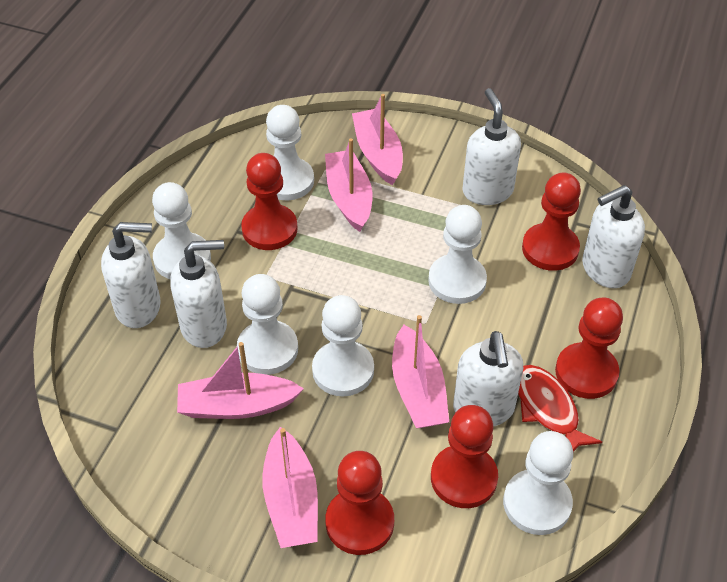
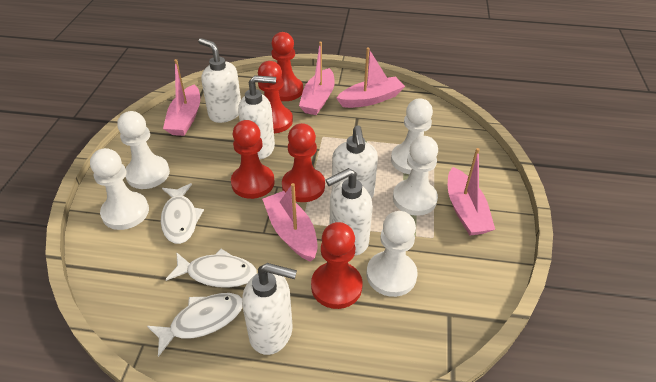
red fish: [518,365,602,452] = 1 -> none = 0
white fish: none = 0 -> [147,293,242,357] [161,183,204,244] [166,249,257,288] = 3
white pawn: [152,182,211,279] [237,274,298,375] [266,105,314,200] [312,295,374,396] [428,205,487,304] [503,431,573,535] = 6 -> [90,148,149,230] [117,111,170,189] [366,211,418,297] [391,98,433,174] [393,136,438,216] = 5

